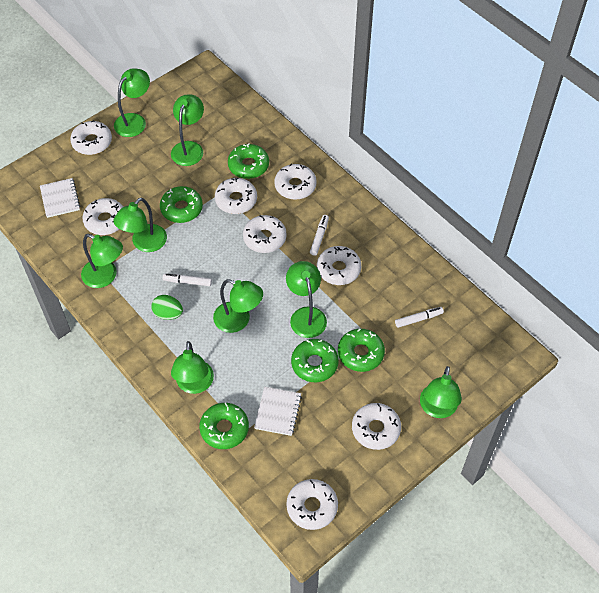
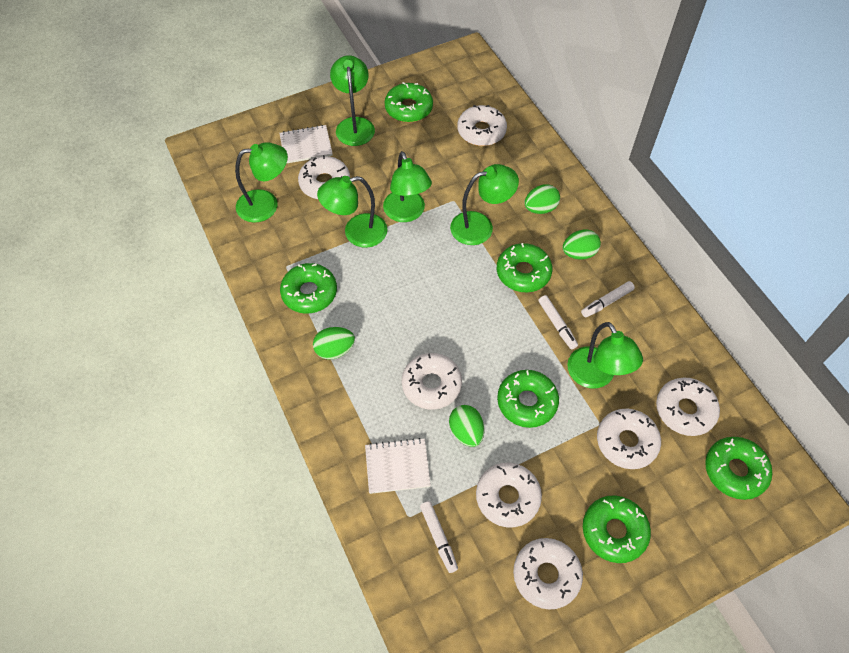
green donut: [160,186,203,223] [199,403,249,449] [228,144,269,179] [291,339,339,382] [338,329,385,372] = 5 -> [280,263,337,314] [385,82,433,122] [497,243,553,292] [497,370,559,428] [583,496,651,563] [705,437,772,500] = 6
green egg: [151,295,183,320] = 1 -> [313,327,355,359] [449,405,485,447] [525,184,560,214] [563,229,601,259] = 4
green lamp: [81,234,123,288] [113,198,167,252] [114,68,150,137] [171,94,204,166] [171,341,214,394] [213,279,263,333] [286,261,327,338] [420,366,462,418] = 8 -> [235,142,288,223] [317,176,387,248] [330,55,375,146] [383,151,432,222] [450,164,519,245] [567,322,643,388] = 6
white donut: [70,120,112,155] [82,198,123,235] [215,177,257,214] [243,215,287,253] [274,164,317,200] [286,479,338,530] [317,246,361,285] [352,403,401,450] = 8 -> [298,155,350,199] [402,353,462,410] [457,105,507,146] [476,463,542,527] [513,538,583,610] [597,409,661,469] [656,378,720,436] = 7

